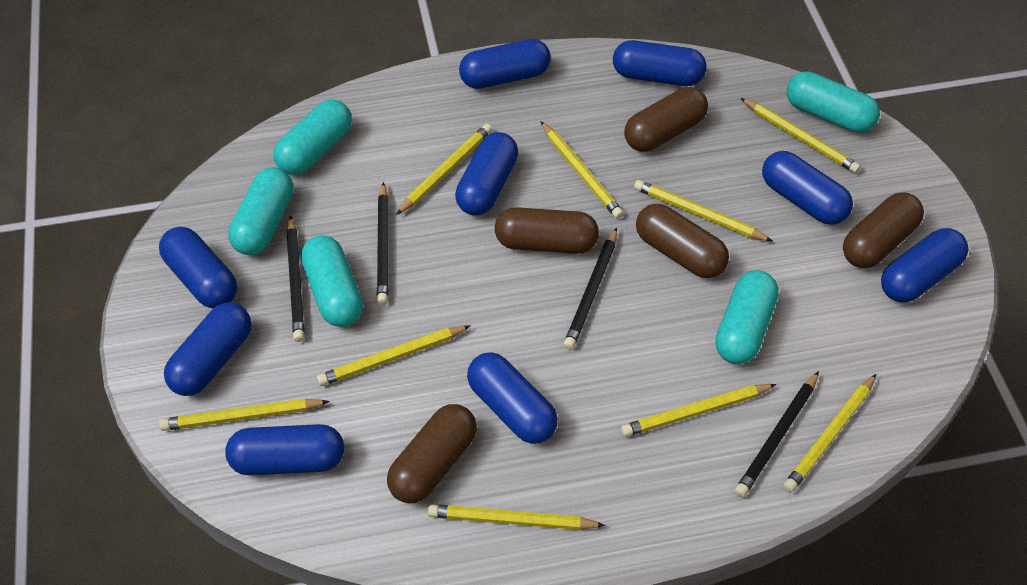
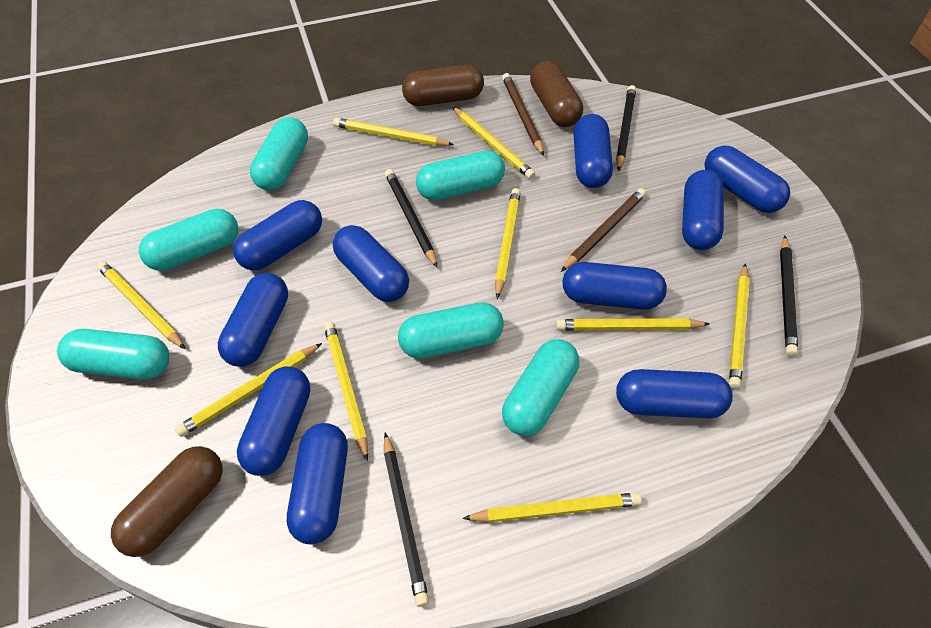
blue capsule: [159,227,237,308] [164,303,251,396] [225,424,344,475] [455,132,518,215] [459,39,551,89] [467,352,558,444] [613,40,706,86] [762,151,853,225] [881,228,968,303] = 9 -> [218,273,288,367] [233,200,322,270] [237,366,310,476] [287,423,348,544] [333,225,409,302] [562,262,667,310] [573,114,613,188] [616,369,733,418] [682,170,724,250] [704,146,790,213] = 10
brown capsule: [387,404,477,503] [495,207,599,254] [624,87,708,152] [636,204,729,278] [843,192,924,268] = 5 -> [111,446,222,557] [402,65,484,106] [530,61,583,127] = 3
brown pencil: none = 0 -> [502,73,544,156] [561,188,646,272] = 2
turquoise capsule: [228,167,293,255] [273,99,352,175] [301,236,363,327] [715,270,779,364] [787,72,880,133] = 5 -> [57,329,169,380] [139,209,238,271] [250,117,308,190] [398,302,504,358] [416,150,505,201] [502,339,579,436] = 6

